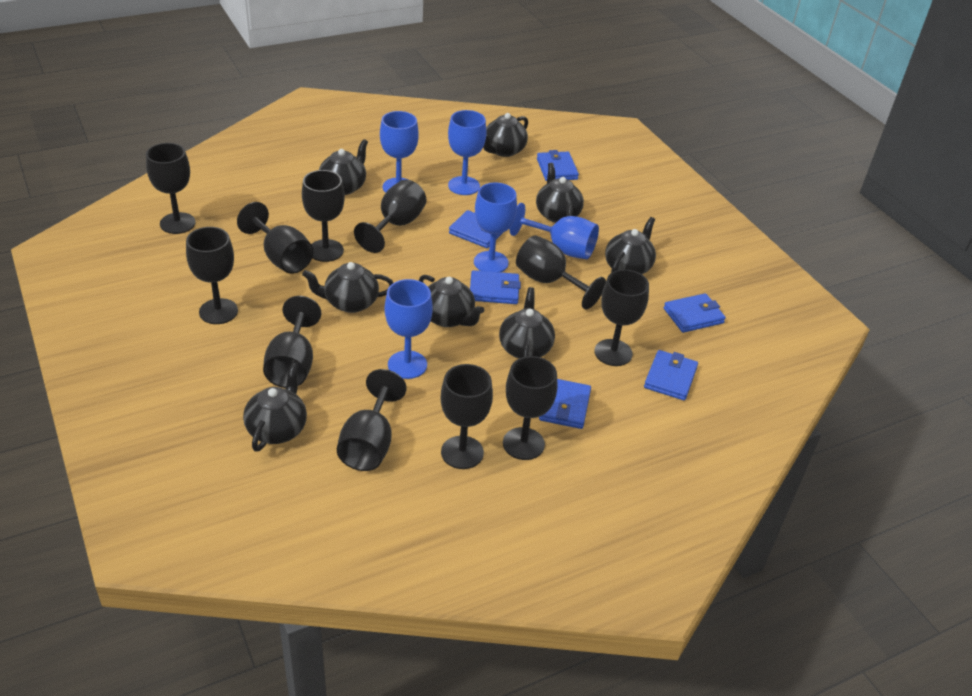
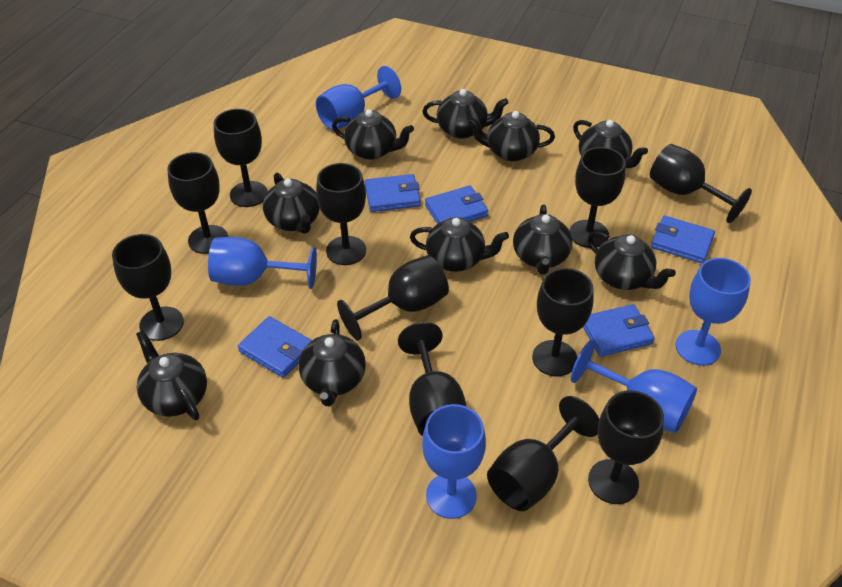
black teapot: [243,363,307,452] [302,262,393,313] [319,139,368,195] [419,275,484,327] [483,113,528,157] [499,287,555,358] [536,163,584,223] [605,217,656,274] = 8 -> [136,330,207,420] [263,173,320,234] [299,319,366,406] [332,109,414,160] [410,217,509,272] [422,89,509,139] [468,111,555,162] [513,204,573,275] [573,120,648,168] [588,231,676,290] = 10
blue wallet: [449,210,502,248] [470,270,521,304] [537,150,579,181] [539,379,591,429] [644,350,698,400] [664,293,726,333] = 6 -> [238,316,312,378] [365,174,421,212] [425,186,488,224] [583,304,655,357] [651,215,715,264] = 5

